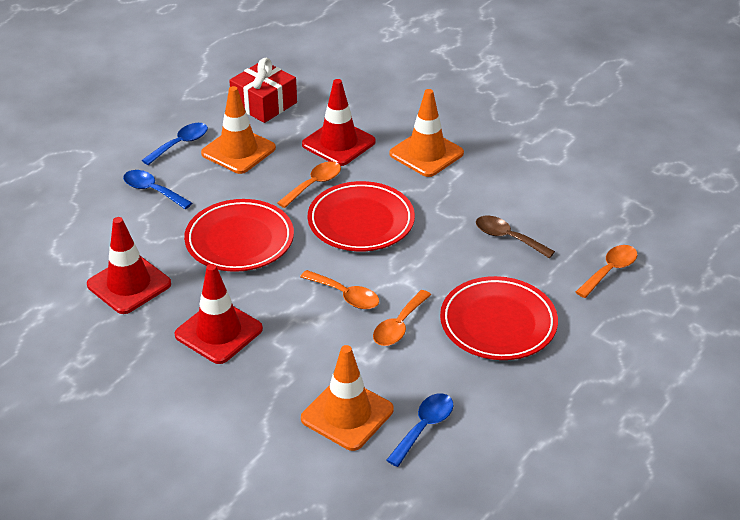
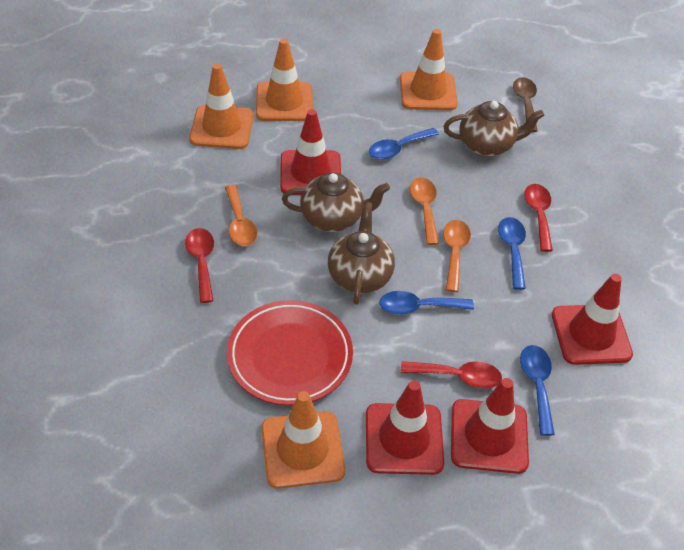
blue spoon: [123,170,192,209] [142,123,208,165] [386,393,453,467] = 3 -> [369,128,439,160] [379,291,474,315] [498,217,526,290] [520,345,555,436] = 4
brown teapot: none = 0 -> [282,172,390,232] [328,202,395,305] [443,101,544,157] = 3
orange spoon: [277,161,341,208] [300,270,379,309] [373,290,431,346] [576,245,637,298] = 4 -> [225,185,257,246] [410,178,439,245] [443,220,471,292] = 3
orange traffic cone: [201,86,276,174] [301,345,394,451] [389,89,464,177] = 3 -> [189,64,254,149] [256,39,313,121] [261,391,345,489] [400,29,458,110] = 4
red gift: [229,58,297,123] = 1 -> none = 0
red plate: [184,199,294,272] [308,181,415,251] [440,276,558,360] = 3 -> [227,300,353,406] = 1
red spoon: none = 0 -> [185,228,214,303] [401,361,502,389] [524,184,553,252] = 3
red traffic cone: [87,217,171,314] [175,264,263,364] [302,79,376,166] = 3 -> [280,109,341,195] [366,380,444,475] [451,378,529,474] [552,274,633,365] = 4

